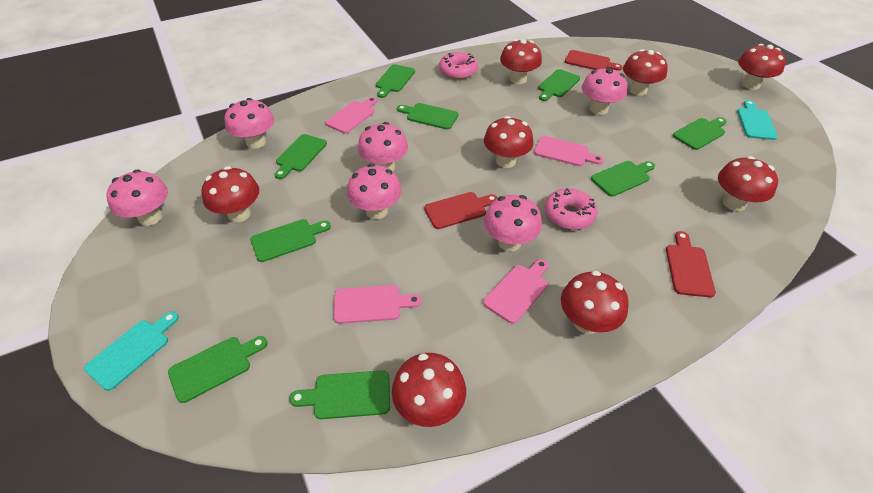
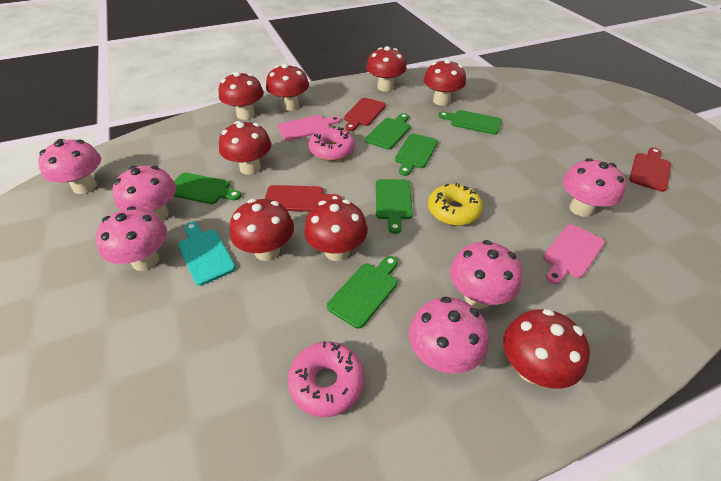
green cutting board: [168,336,267,403] [250,219,331,262] [275,134,327,179] [289,370,390,419] [376,64,415,98] [397,103,458,129] [538,69,580,101] [591,161,655,197] [673,117,726,150] = 9 -> [174,173,241,204] [327,256,398,328] [365,113,411,149] [376,179,413,234] [395,134,438,176] [438,110,502,135] = 6
pink cutting board: [325,97,377,134] [333,285,422,324] [483,259,548,324] [534,136,604,166] = 4 -> [278,115,341,141] [543,224,605,284] = 2
turquoise cutting board: [84,311,179,391] [737,100,778,140] = 2 -> [178,222,236,286] = 1
yellow donut: none = 0 -> [428,183,483,226] = 1

